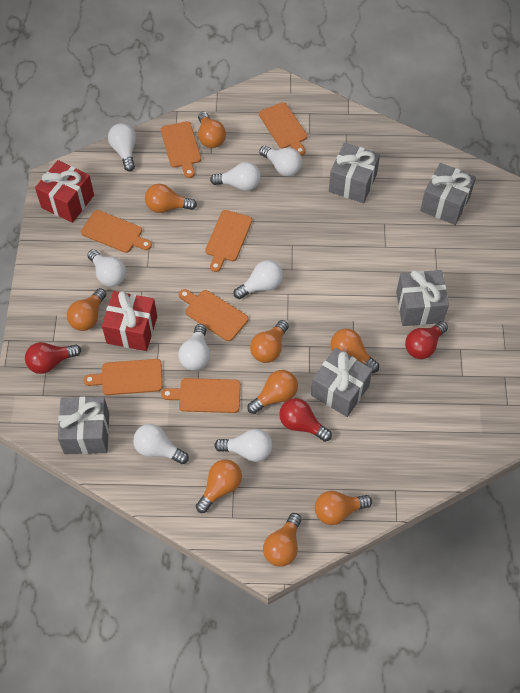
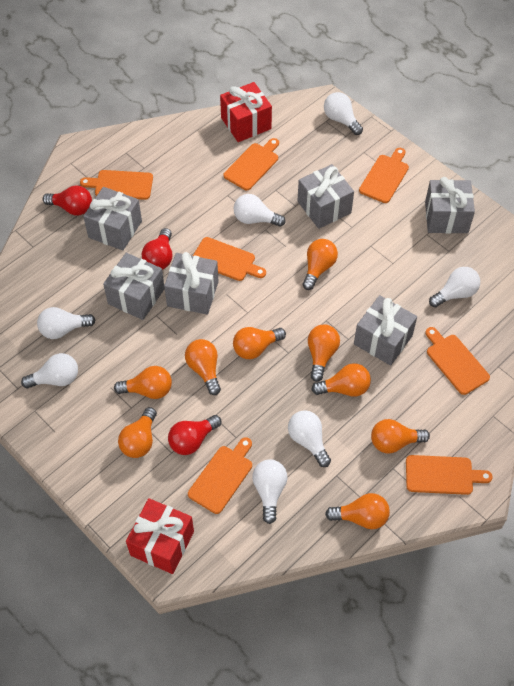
grey gift: [58,397,109,454] [311,348,373,417] [329,143,380,203] [396,270,449,326] [420,163,476,225] = 5 -> [83,187,142,251] [103,253,165,320] [164,252,219,315] [298,164,354,229] [354,295,417,366] [425,177,475,234] = 6
white light bulb: [87,249,126,287] [108,123,136,171] [133,424,189,464] [178,324,210,371] [210,162,261,191] [214,429,272,462] [234,260,283,299] [259,146,302,176] = 8 -> [21,353,78,389] [37,307,95,339] [234,194,286,227] [252,460,287,524] [288,410,331,467] [324,92,363,135] [429,267,480,308] = 7

